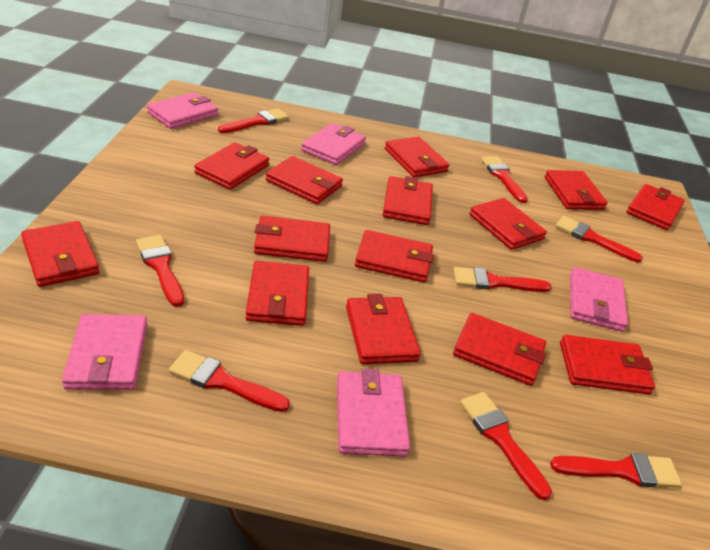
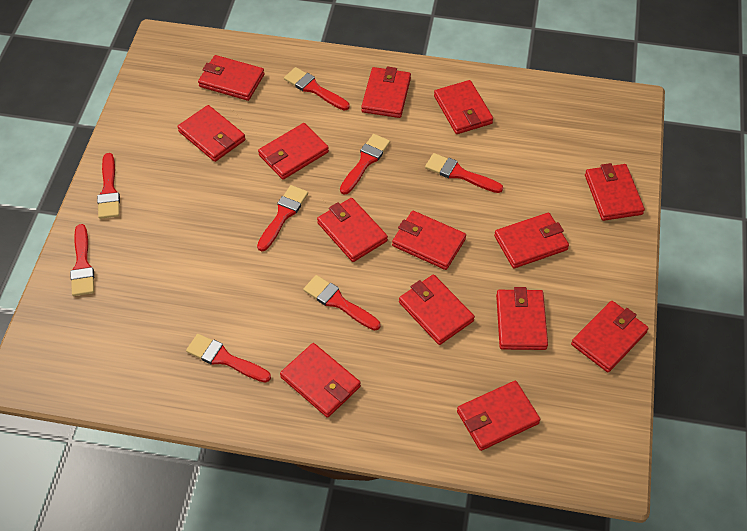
pink wallet: [62,314,147,390] [147,92,218,129] [301,123,366,165] [337,368,410,457] [570,267,628,332] = 5 -> none = 0

